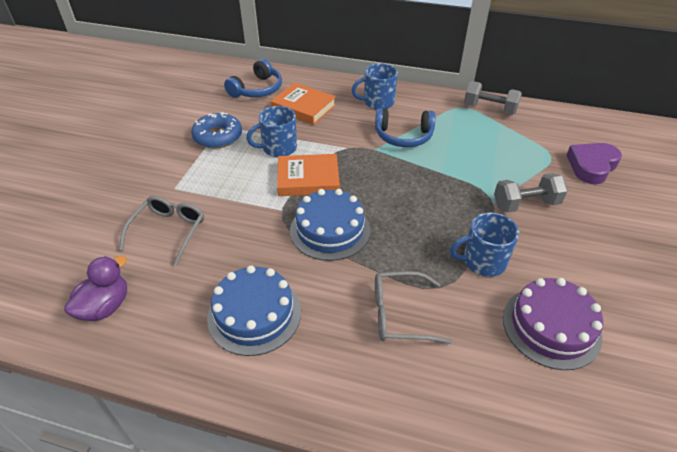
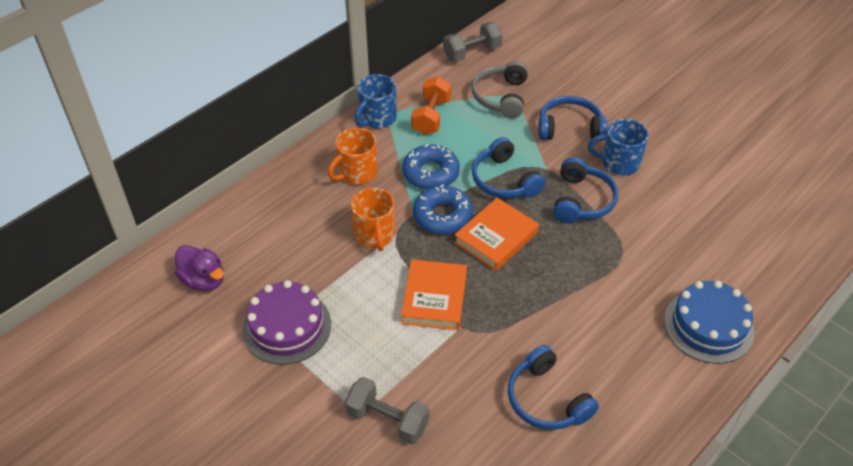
blue cake: [207,265,301,356] [290,189,370,261] = 2 -> [664,280,754,364] = 1
blue donut: [191,112,242,149] = 1 -> [402,144,460,190] [413,184,473,234] = 2
blue headphones: [224,59,282,98] [375,108,435,147] = 2 -> [472,137,545,198] [508,345,599,430] [538,96,607,141] [553,157,618,223] = 4
blue mug: [246,106,297,157] [352,63,398,110] [450,212,519,277] = 3 -> [355,74,397,129] [588,119,649,175] = 2
grey glasses: [119,196,204,266] [375,271,452,344] = 2 -> none = 0
grey headphones: none = 0 -> [471,61,528,118] = 1
orange dumbbell: none = 0 -> [411,76,451,135] = 1
orange mug: none = 0 -> [328,128,378,185] [351,187,395,251] = 2
purple heart: [566,143,622,184] = 1 -> none = 0

